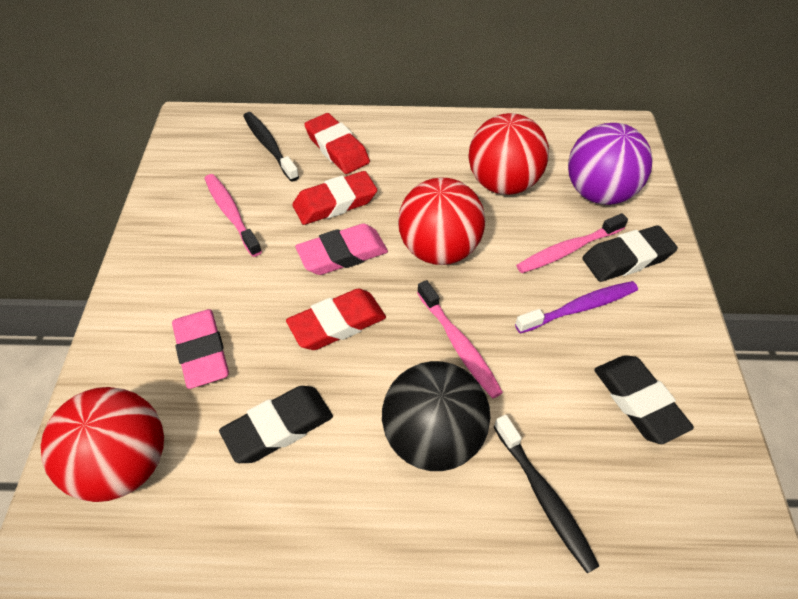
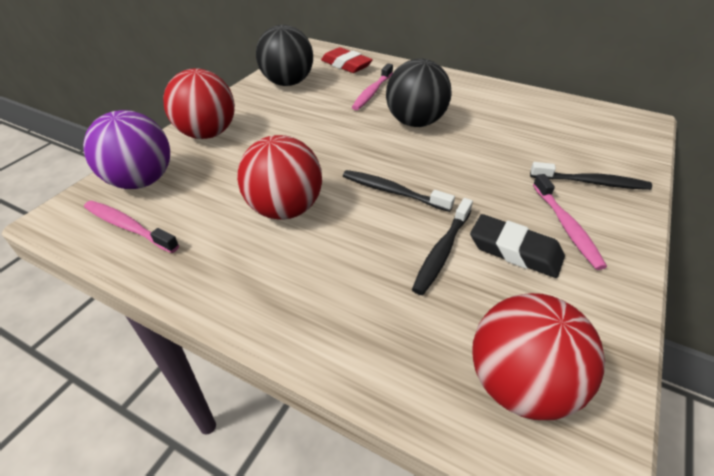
black ball: [382,361,490,471] = 1 -> [256,25,313,86] [386,59,452,127] = 2
black eraser: [219,386,333,463] [582,225,678,282] [594,355,694,444] = 3 -> [470,214,565,278] = 1
black toothbrush: [243,112,299,182] [494,415,599,573] = 2 -> [343,170,455,212] [412,198,473,295] [530,162,652,190] = 3
pink eraser: [172,309,229,389] [295,224,388,275] = 2 -> none = 0
purple toothbrush: [515,281,638,333] = 1 -> none = 0
red eraser: [286,289,386,350] [292,171,377,225] [304,113,370,174] = 3 -> [321,47,373,73] = 1

